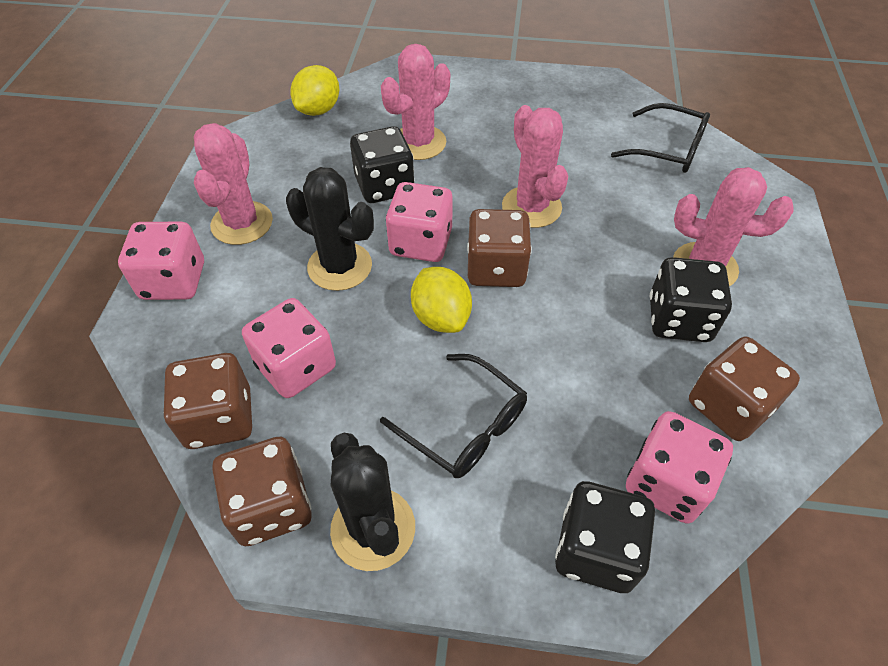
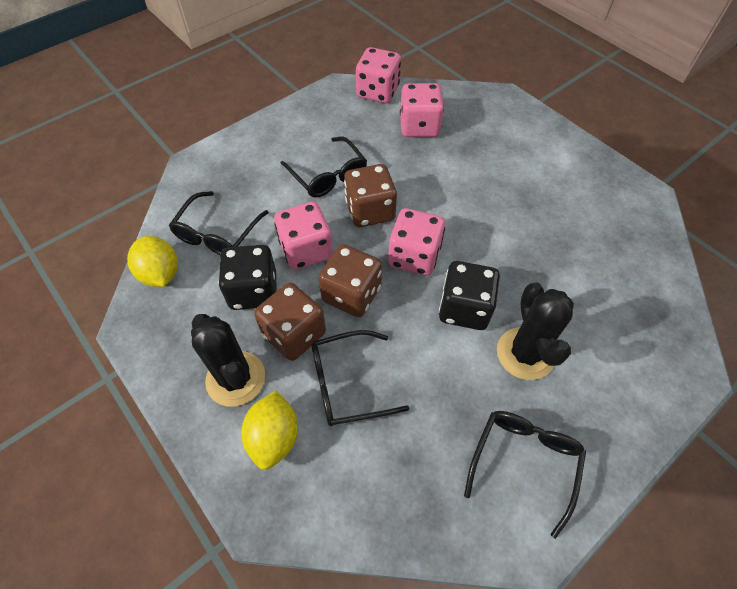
black dice: [350,126,415,203] [555,481,655,593] [650,257,732,342] = 3 -> [219,245,276,310] [439,261,500,330] = 2
black glasses: [380,354,527,478] [611,103,710,173] = 2 -> [169,191,269,256] [280,136,367,198] [311,330,409,426] [464,411,586,539] = 4
brown dice: [164,353,252,449] [212,437,312,546] [467,209,532,287] [689,337,800,441] = 4 -> [254,283,326,361] [318,244,382,317] [344,164,397,227] = 3
pink cactus: [194,123,273,245] [381,44,450,160] [502,105,568,228] [673,167,794,286] = 4 -> none = 0

